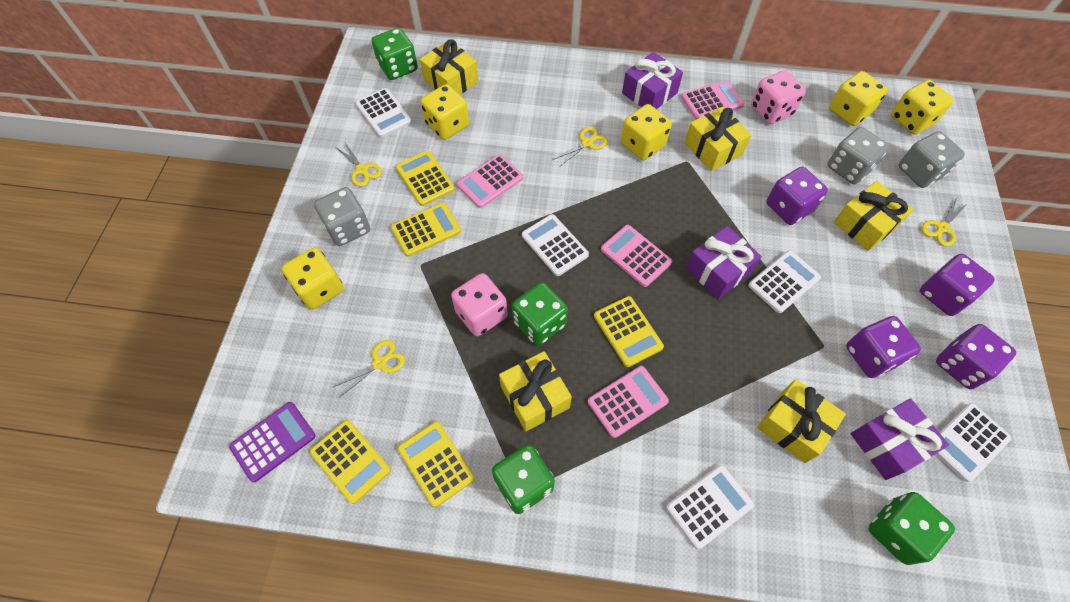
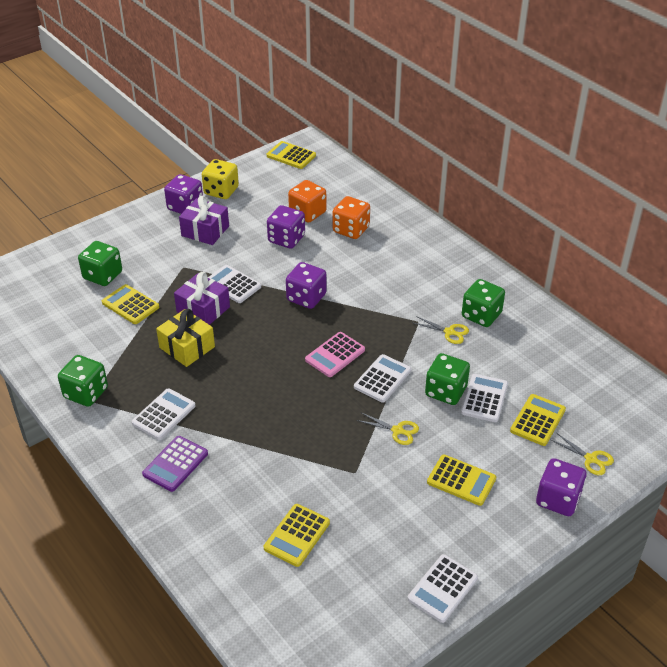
grey dice: [314,187,370,246] [827,127,889,184] [898,131,965,188] = 3 -> none = 0
orange dice: none = 0 -> [288,180,326,223] [333,196,370,239] = 2
pink calculator: [457,154,524,208] [588,366,669,438] [601,225,672,287] [681,80,744,119] = 4 -> [305,332,365,377] = 1
pink dice: [451,273,508,336] [751,70,806,124] = 2 -> none = 0
purple gift: [622,52,683,109] [686,226,762,299] [850,398,949,480] = 3 -> [174,272,230,325] [179,196,229,245] = 2
yellow dice: [282,248,344,310] [420,84,469,140] [621,104,672,160] [829,71,888,126] [891,80,954,135] = 5 -> [202,159,239,199] = 1
yellow gift: [420,39,479,95] [499,351,572,431] [684,106,751,171] [757,379,846,463] [834,181,913,251] = 5 -> [156,309,215,367] = 1
yellow scissors: [332,340,405,398] [336,141,382,187] [552,126,608,167] [921,198,968,246] = 4 -> [357,413,419,445] [414,316,469,344] [551,433,614,475] = 3

